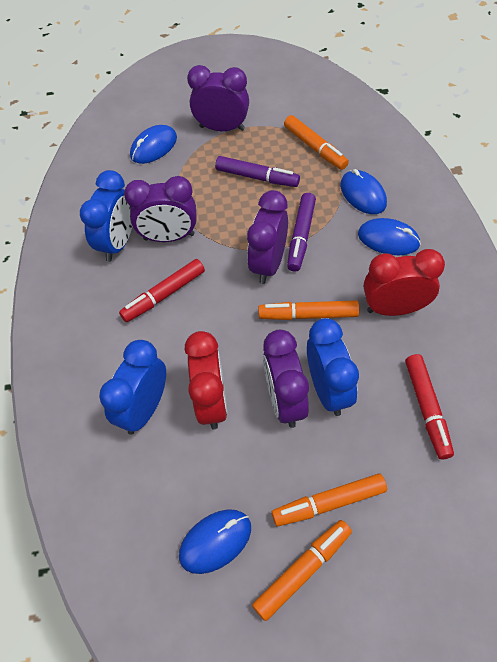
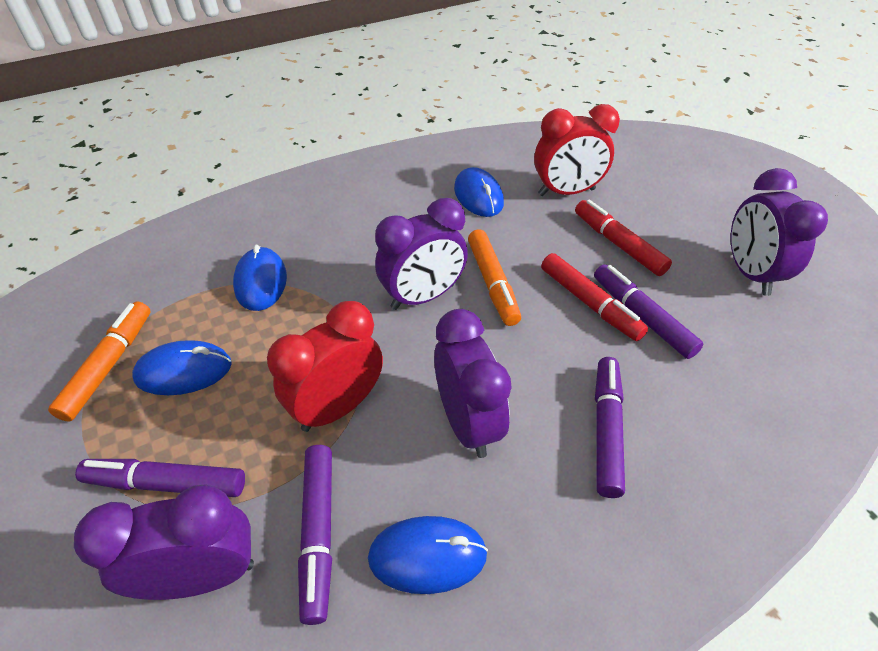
blue clock: [80,170,132,262] [99,340,166,435] [307,318,359,416] = 3 -> none = 0
orange marker: [252,520,352,621] [258,301,359,320] [272,473,387,526] [284,115,349,170] = 4 -> [48,302,151,422] [468,229,521,326] = 2
purple marker: [215,156,300,187] [287,193,316,272] = 2 -> [75,459,245,497] [298,445,332,625] [594,264,704,359] [595,357,625,498] = 4

